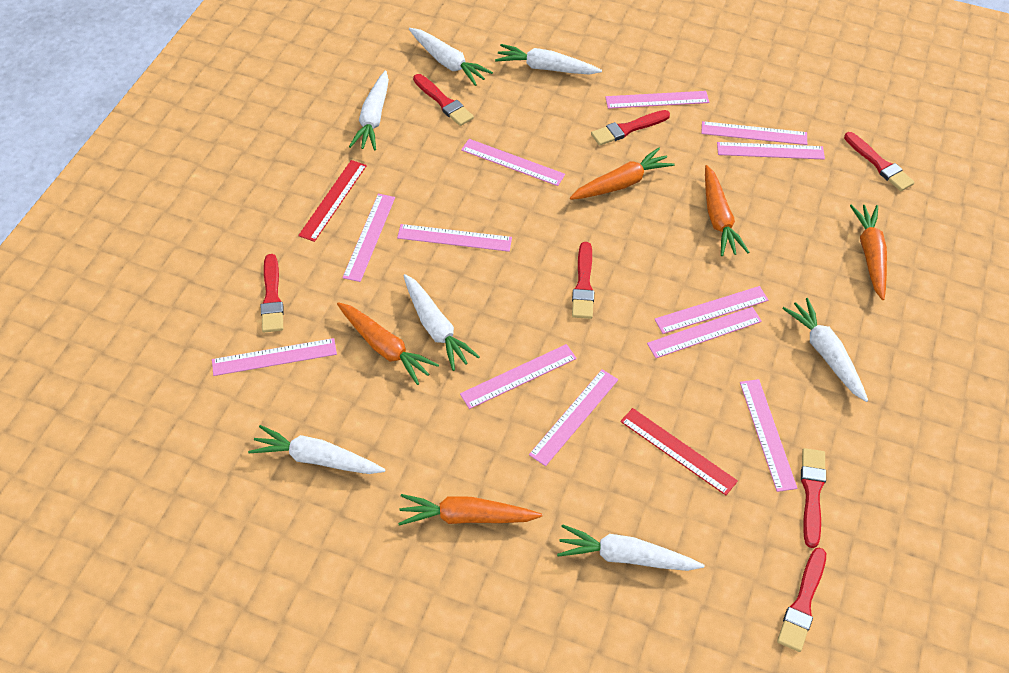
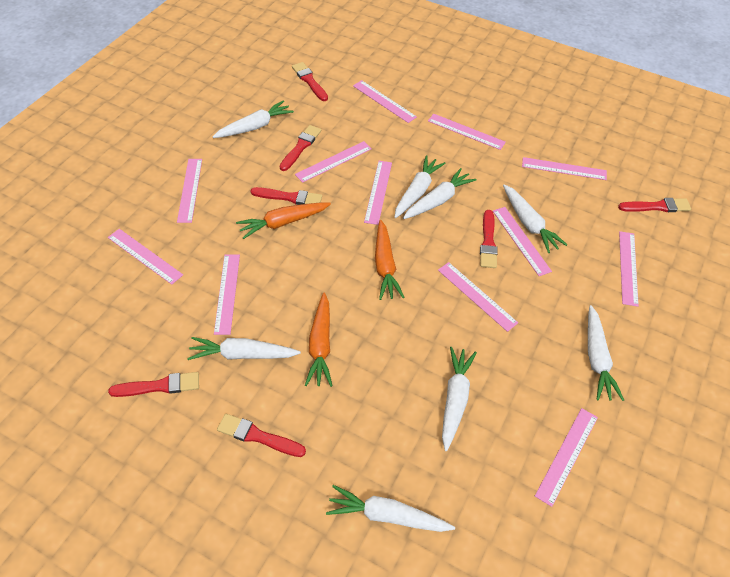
orange carrot: [337,302,439,385] [398,494,542,526] [570,148,674,200] [705,165,749,256] [850,204,887,300] = 5 -> [236,203,331,239] [305,292,333,387] [375,220,404,300] = 3
red ruler: [298,160,367,242] [620,408,738,495] = 2 -> none = 0
white carrot: [248,425,385,474] [349,71,389,151] [403,274,480,371] [409,28,493,86] [495,44,602,75] [557,524,704,571] [782,298,868,402] = 7 -> [187,337,301,360] [212,101,294,138] [326,485,455,532] [395,155,446,218] [403,168,477,219] [442,347,477,451] [503,184,568,253] [588,305,624,401] = 8

